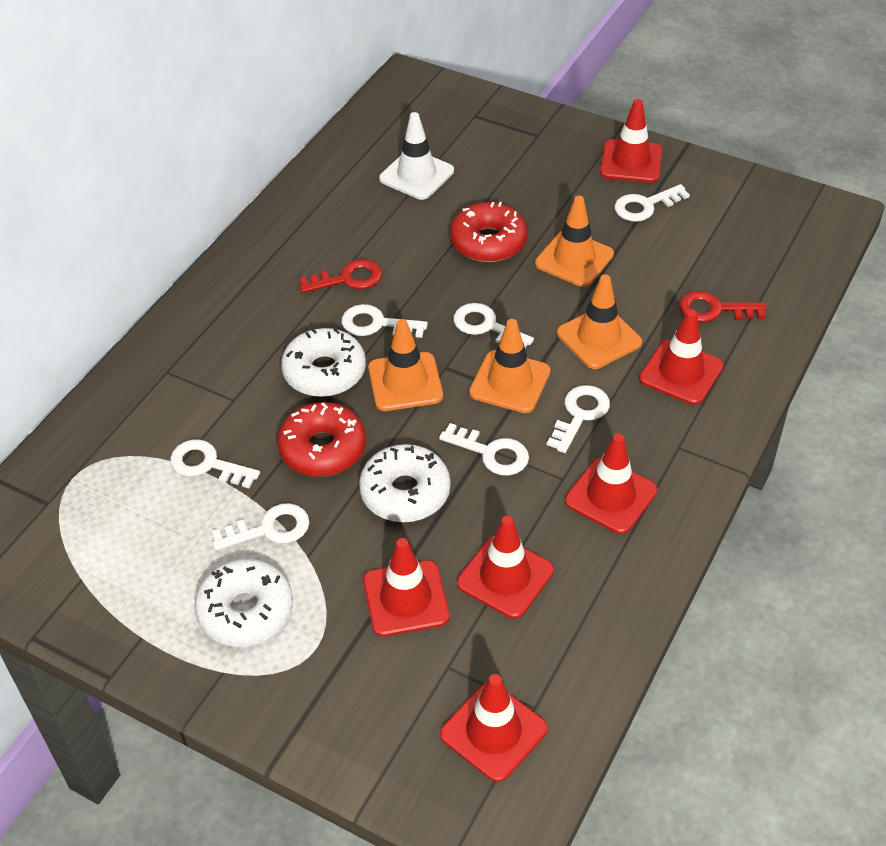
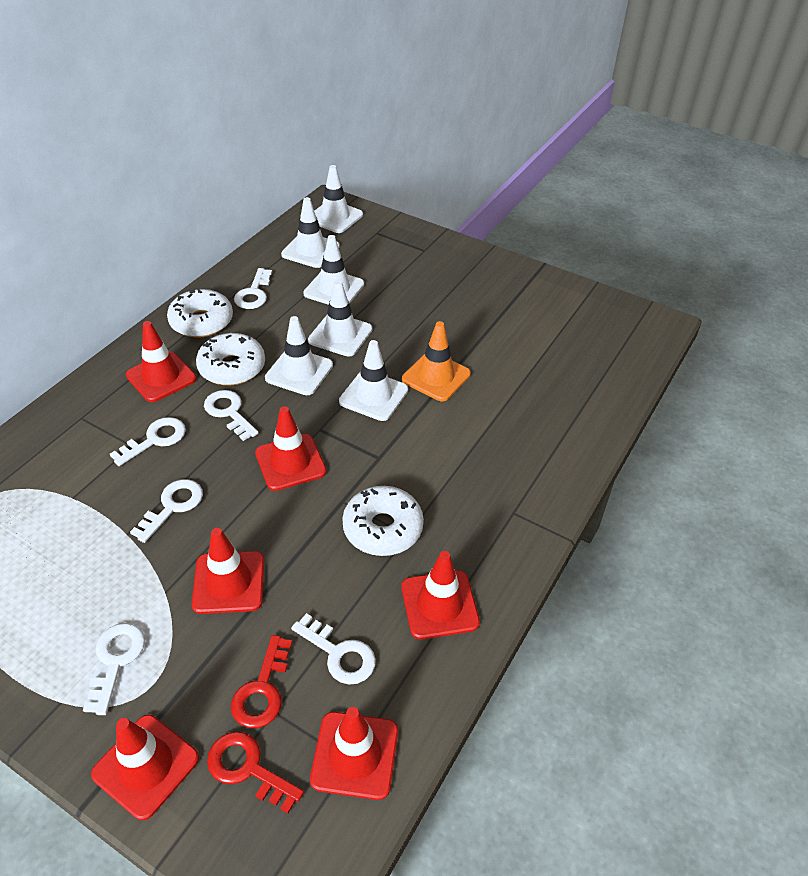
orange traffic cone: [368,319,443,411] [469,319,551,413] [535,196,614,287] [557,274,642,369] = 4 -> [402,321,471,401] = 1
red donut: [277,402,366,477] [450,202,528,262] = 2 -> none = 0
white key: [170,439,260,488] [212,503,310,551] [342,304,428,338] [439,423,529,476] [453,303,534,348] [547,385,610,453] [614,184,690,222] = 7 -> [83,623,145,715] [110,417,186,466] [130,479,203,543] [204,390,259,441] [234,268,272,309] [291,613,376,685] = 6
white traffic cone: [379,112,454,200] = 1 -> [265,316,333,395] [281,197,340,268] [303,235,364,305] [308,280,373,357] [314,165,363,233] [339,340,408,421] = 6

